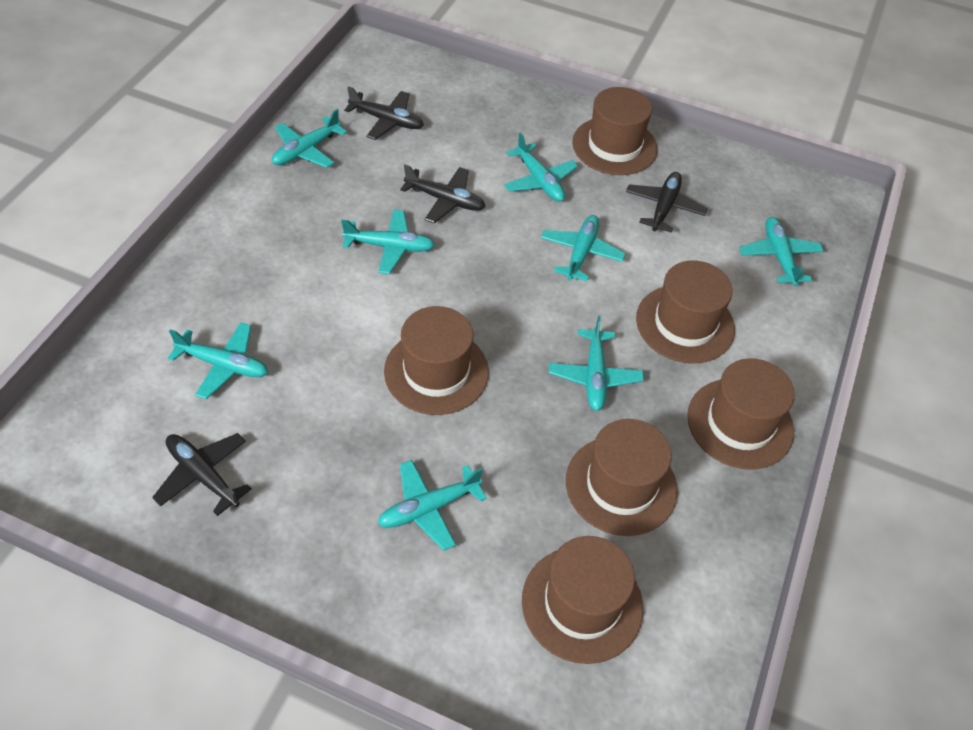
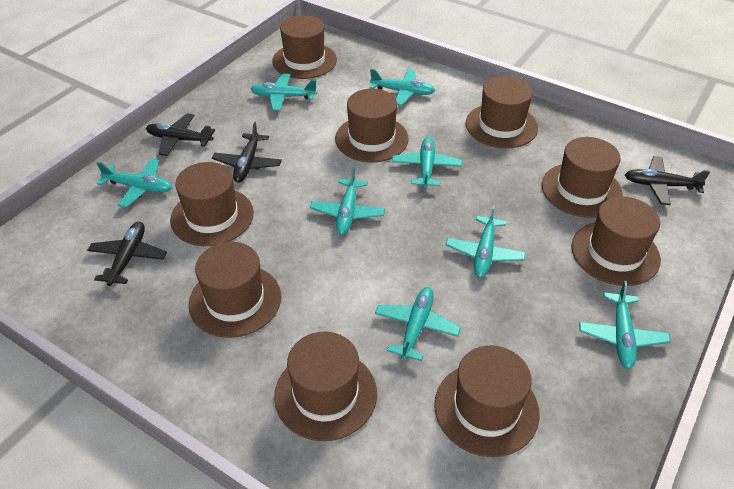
brown hat: [384,306,489,415] [522,536,643,664] [566,419,678,536] [572,87,658,175] [636,261,735,363] [687,358,795,470] = 6 -> [170,162,254,246] [188,242,281,338] [272,15,337,79] [274,332,377,441] [335,89,409,162] [434,345,540,457] [466,76,538,148] [542,137,623,218] [571,197,661,286] = 9

